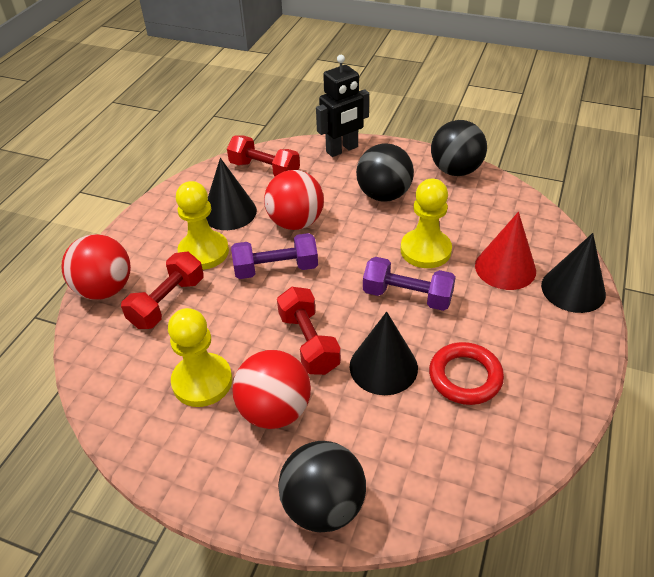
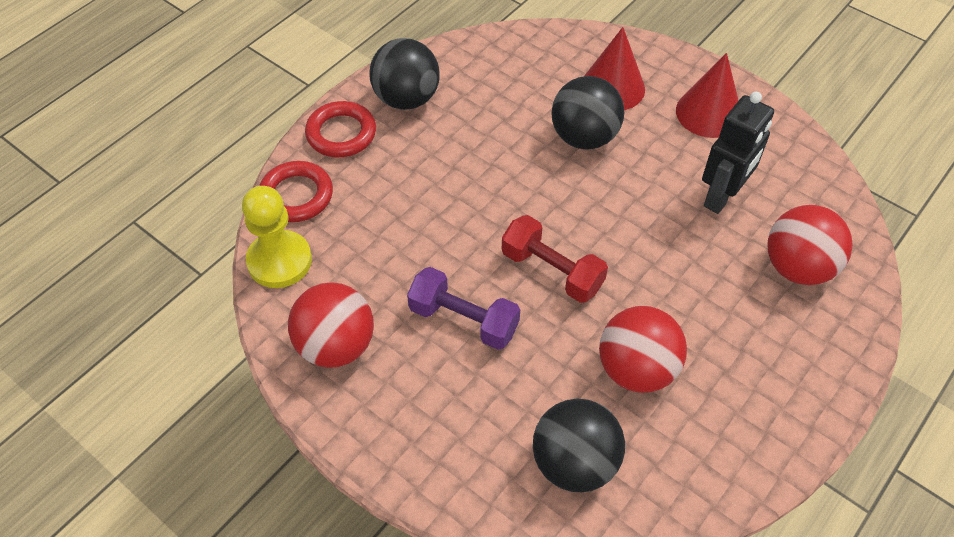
black cone: [206,158,257,230] [350,312,418,395] [541,233,606,313] = 3 -> none = 0
purple dumbbell: [231,233,318,279] [363,257,456,311] = 2 -> [407,267,520,350] = 1
red cone: [475,212,536,290] = 1 -> [584,27,645,110] [676,53,739,138] = 2
red dumbbell: [121,252,204,329] [227,135,300,176] [277,287,341,375] = 3 -> [502,215,608,303] = 1
red ring: [429,342,504,405] = 1 -> [259,161,333,222] [305,101,376,157] = 2
yellow pawn: [168,308,232,407] [176,181,229,270] [401,179,452,268] = 3 -> [242,186,312,288] = 1

